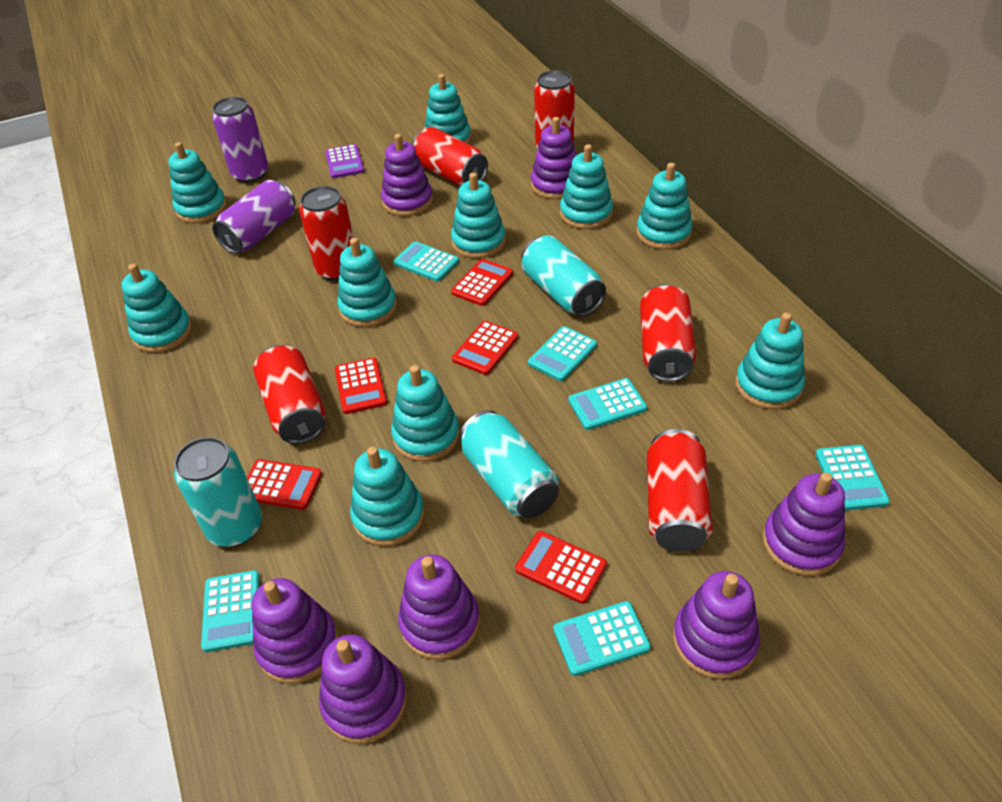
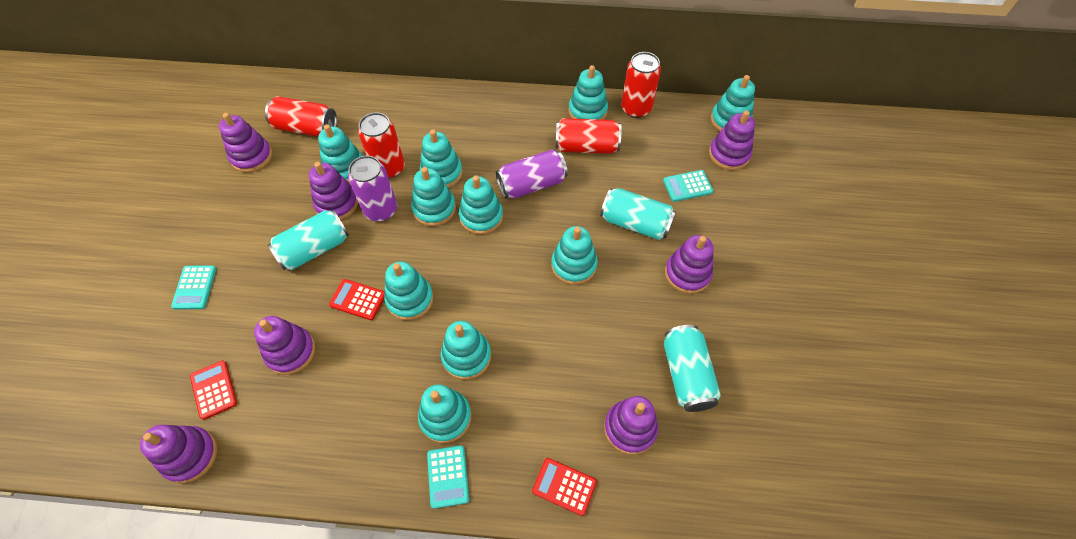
purple calculator: [325,144,364,178] = 1 -> none = 0
red calculator: [247,459,322,510] [334,358,387,414] [451,259,513,306] [452,321,518,375] [515,531,607,604] = 5 -> [190,360,237,420] [329,279,385,320] [532,458,597,516] = 3
red can: [253,345,326,444] [299,186,354,281] [412,127,488,186] [534,70,575,148] [640,284,697,382] [647,429,713,552] = 6 -> [265,96,337,137] [358,112,405,178] [556,118,621,154] [621,52,661,118] = 4
turquoise calculator: [201,570,260,652] [393,241,459,282] [528,326,597,381] [553,601,651,676] [568,378,647,430] [815,445,890,511] = 6 -> [171,265,216,309] [427,445,469,509] [663,170,713,202] = 3

